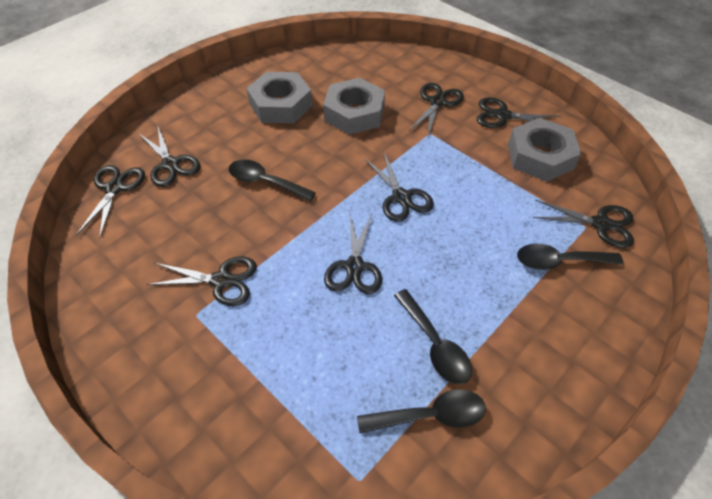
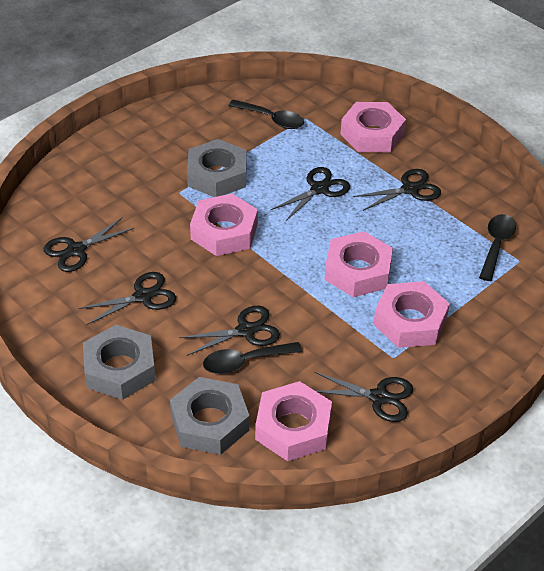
black scissors: [76,165,145,238] [139,127,200,187] [147,256,257,306] [324,212,382,294] [365,153,434,222] [409,83,464,136] [477,97,560,128] [533,200,634,248] = 8 -> [44,217,134,272] [78,272,176,325] [180,306,280,356] [271,167,350,221] [315,372,413,422] [354,169,441,211] = 6
black spoon: [229,160,316,201] [357,389,486,433] [394,289,472,384] [517,244,623,270] = 4 -> [203,342,302,374] [228,100,304,129] [479,214,516,281] = 3
pink nut: none = 0 -> [190,193,258,256] [255,381,332,461] [325,231,393,297] [340,102,406,152] [373,281,450,348] = 5

